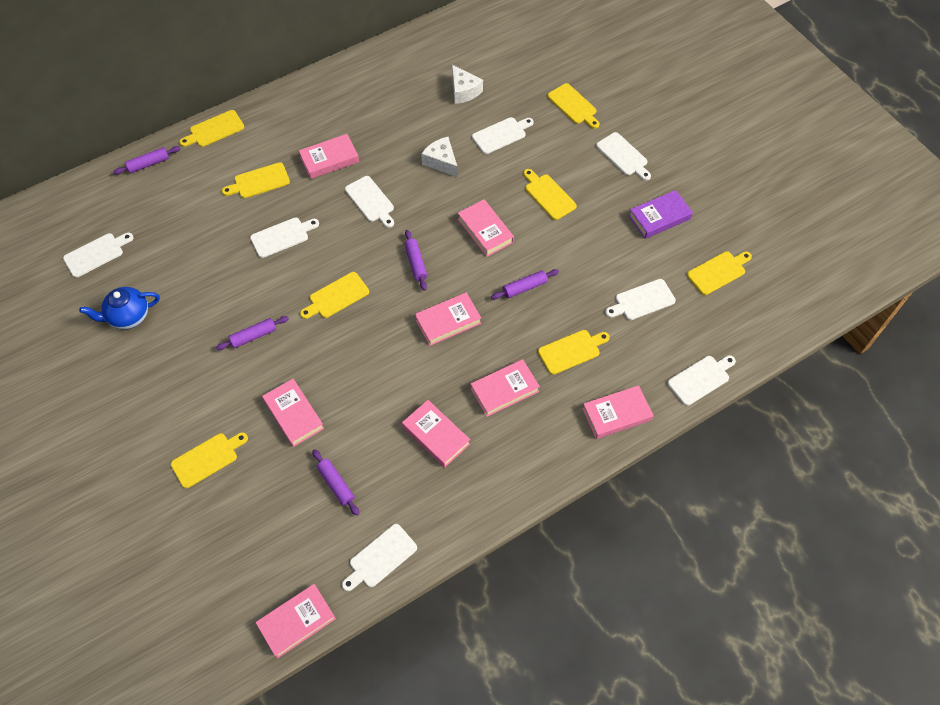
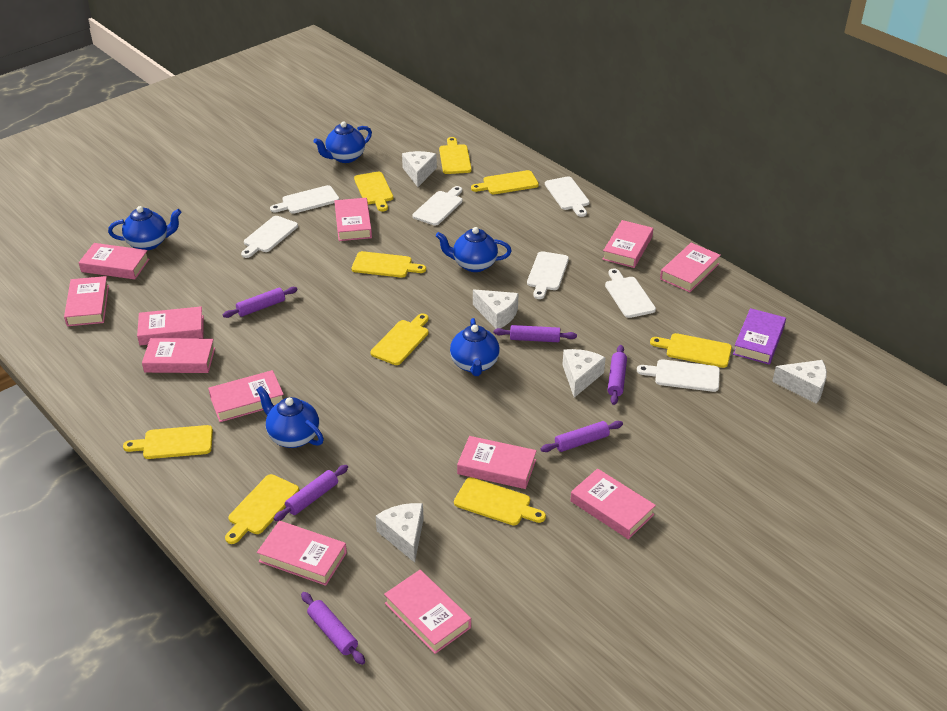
blue teapot: [79,287,160,329] = 1 -> [108,206,182,250] [256,386,324,448] [313,122,372,163] [436,227,512,272] [450,318,500,376] = 5
pink book: [255,584,336,659] [262,379,324,447] [299,134,359,179] [402,400,470,468] [415,292,481,346] [458,199,514,257] [470,359,540,417] [582,385,654,439] = 8 -> [64,276,109,326] [79,243,149,279] [137,306,204,345] [142,338,215,373] [208,370,284,422] [257,521,347,586] [334,198,372,241] [384,570,471,654] [457,436,537,489] [570,468,656,539] [602,220,653,268] [660,243,721,292] = 12
purple rolling pin: [113,146,180,175] [216,316,289,350] [312,449,359,516] [404,230,427,291] [491,269,559,300] = 5 -> [223,287,298,318] [274,465,348,521] [301,592,365,665] [494,325,577,342] [540,421,623,452] [608,345,627,405] = 6
white cheese: [421,137,458,177] [452,65,483,104] = 2 -> [376,503,424,563] [402,151,437,187] [473,289,519,329] [563,349,606,398] [772,360,827,404] = 5
white cutting board: [63,233,134,278] [250,217,319,258] [342,524,417,591] [345,176,394,228] [472,117,534,154] [596,132,651,181] [605,279,676,320] [667,355,736,406] = 8 -> [241,216,298,258] [270,185,339,214] [413,186,462,226] [527,251,569,299] [545,176,590,217] [605,268,656,318] [637,359,720,392] = 7
yellow cutting board: [171,432,248,488] [179,110,244,147] [222,162,290,198] [300,272,369,319] [523,169,577,220] [538,330,610,375] [547,83,599,129] [687,251,752,295] = 8 -> [123,425,213,459] [225,474,299,544] [352,251,426,278] [354,172,394,212] [370,313,428,365] [439,137,472,174] [454,477,546,525] [471,170,539,194] [650,333,732,368] = 9

